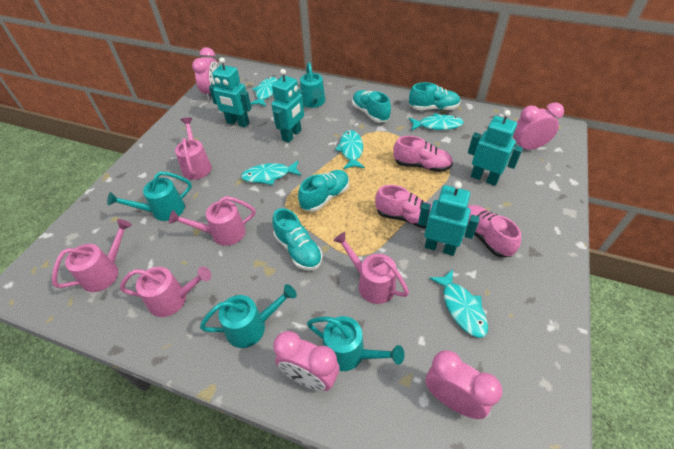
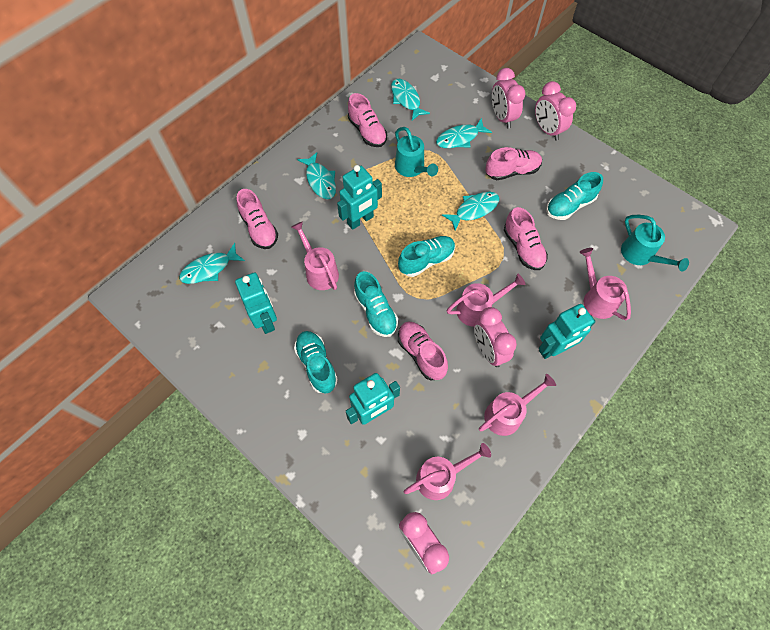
pink shoe: [375,185,432,228] [393,136,453,172] [467,205,521,257] = 3 -> [237,189,278,249] [348,93,387,147] [398,322,448,380] [485,147,542,180] [504,207,548,270] = 5
turquoise watering can: [107,171,192,221] [200,284,297,348] [300,62,325,108] [307,316,405,371] = 4 -> [395,127,438,177] [621,215,689,271] = 2

